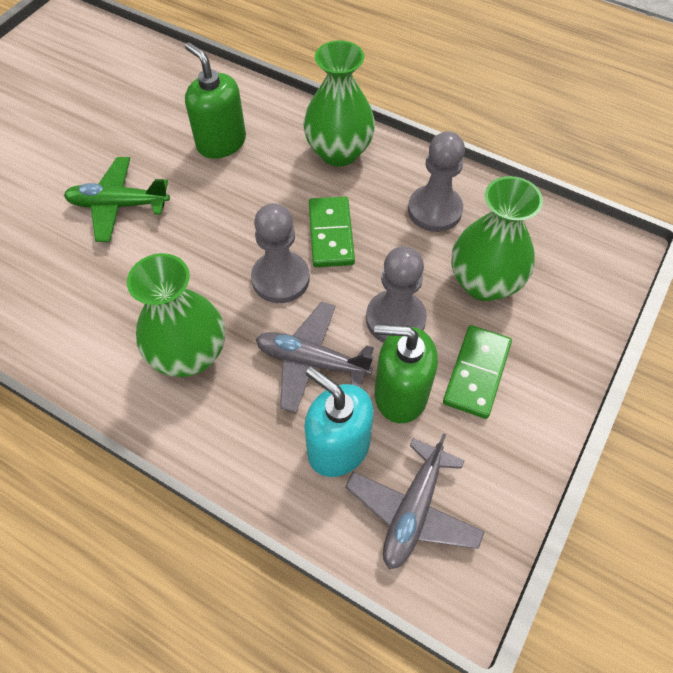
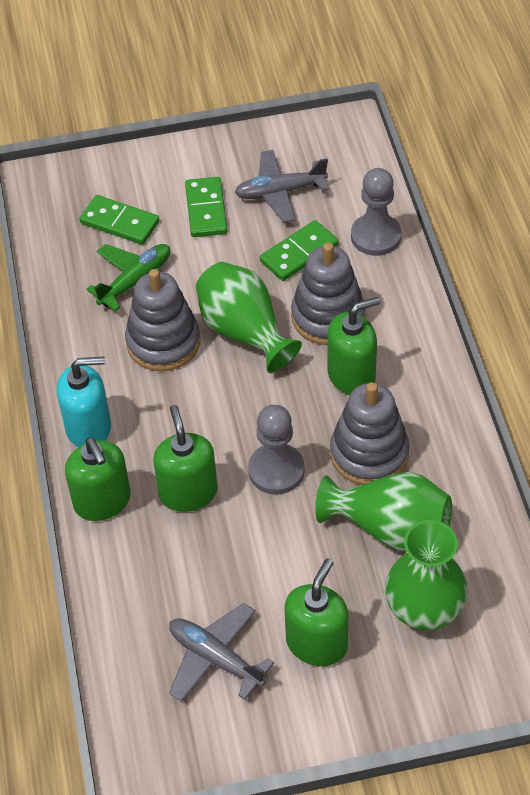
green domino: [309,197,355,267] [443,325,512,419] = 2 -> [79,195,159,245] [185,177,228,237] [260,220,339,281] = 3
green soap dispenser: [185,42,246,159] [374,324,438,423] = 2 -> [65,437,131,521] [153,405,218,512] [285,558,348,666] [327,297,380,395] = 4
grey pawn: [251,203,310,303] [366,246,427,343] [408,131,465,232] = 3 -> [248,405,305,494] [351,168,401,256] = 2
grey stacking toy: none = 0 -> [125,269,200,371] [291,243,365,345] [330,382,409,485] = 3

